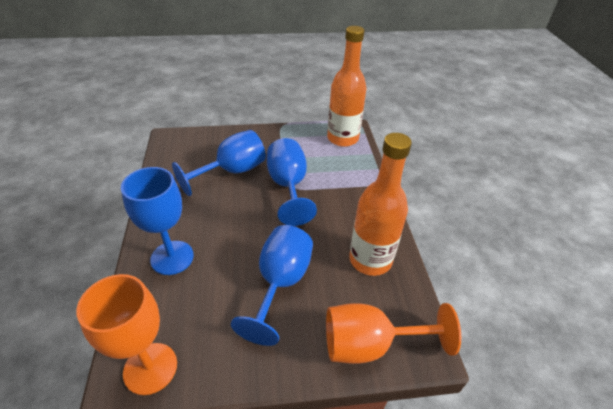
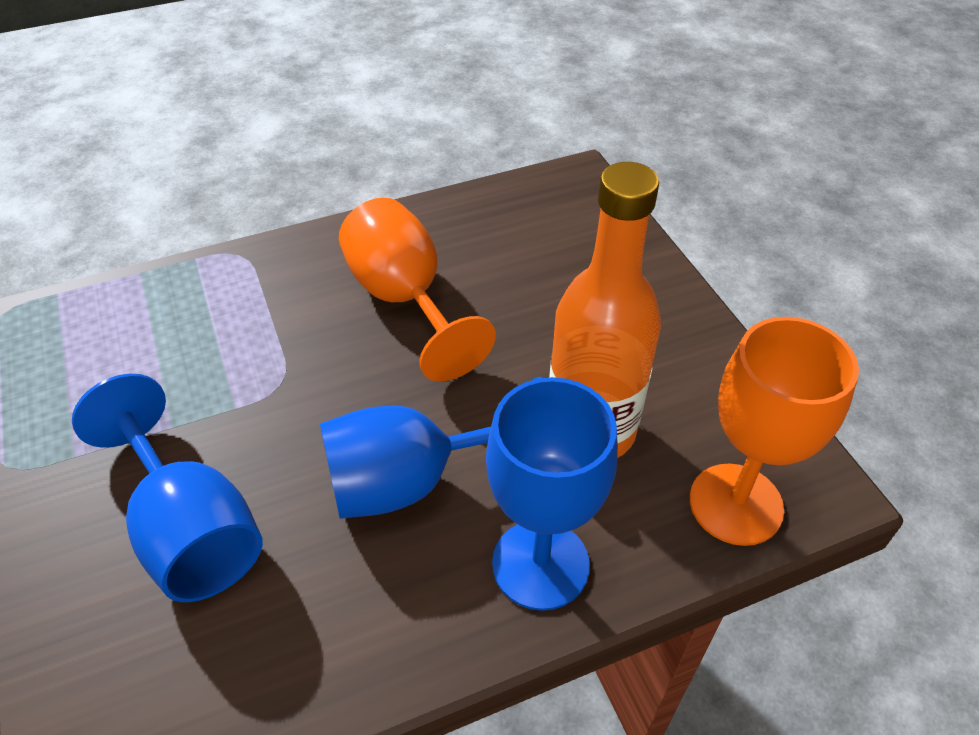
blue goblet: [121,167,194,275] [172,130,266,196] [231,225,313,346] [267,138,317,226] = 4 -> [72,374,263,602] [320,377,542,519] [486,377,618,611] = 3
orange bottle: [327,26,366,147] [349,133,412,276] = 2 -> [549,162,661,457] = 1

